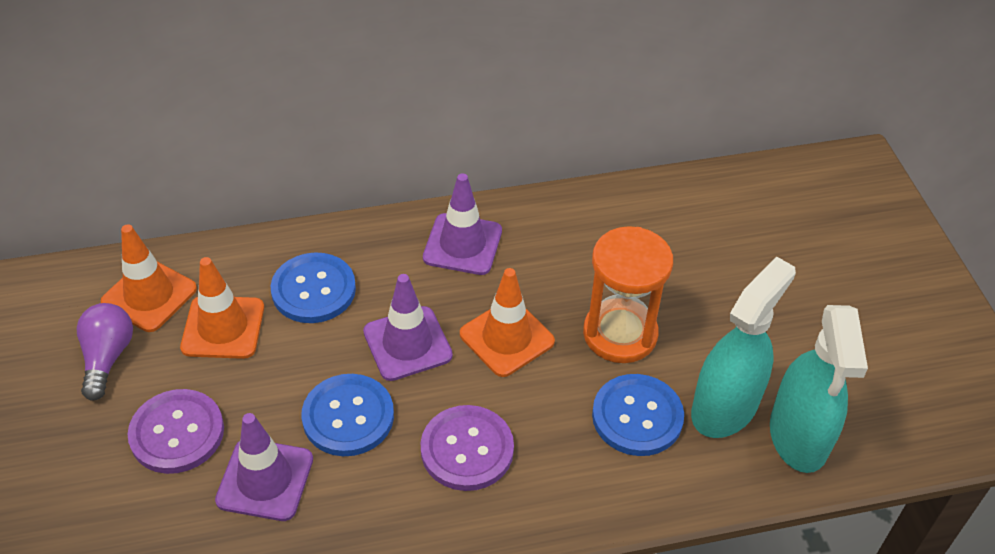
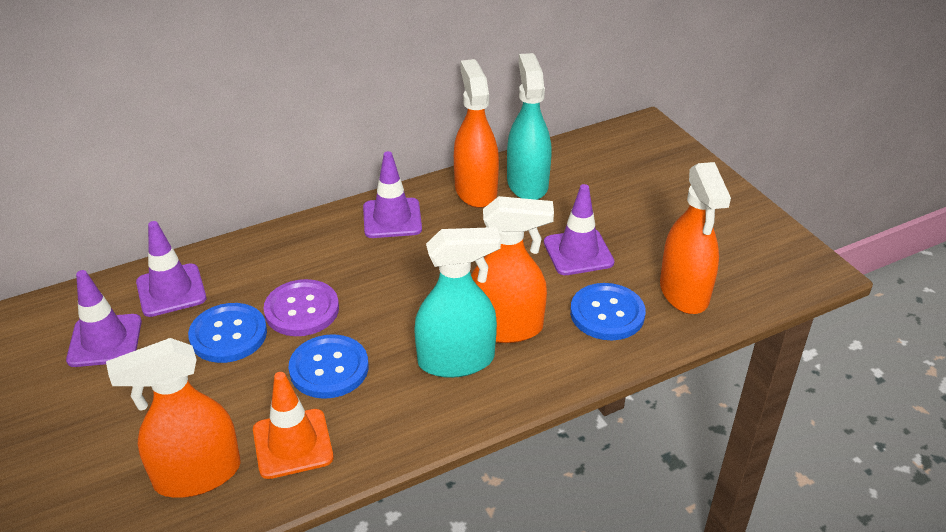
orange hourglass: [583,226,673,363] = 1 -> none = 0
orange spray bottle: none = 0 -> [106,338,241,498] [454,59,499,208] [471,196,554,343] [660,162,731,314] = 4
orange traffic cone: [101,225,197,332] [180,257,264,359] [460,268,555,377] = 3 -> [253,372,334,479] = 1
purple button: [128,389,224,474] [421,405,514,491] = 2 -> [263,279,339,336] = 1
purple light bulb: [77,303,133,401] = 1 -> none = 0
purple traffic cone: [215,413,313,521] [363,274,453,381] [423,173,502,275] = 3 -> [66,270,142,367] [136,221,206,317] [363,151,422,238] [544,184,614,275] = 4

